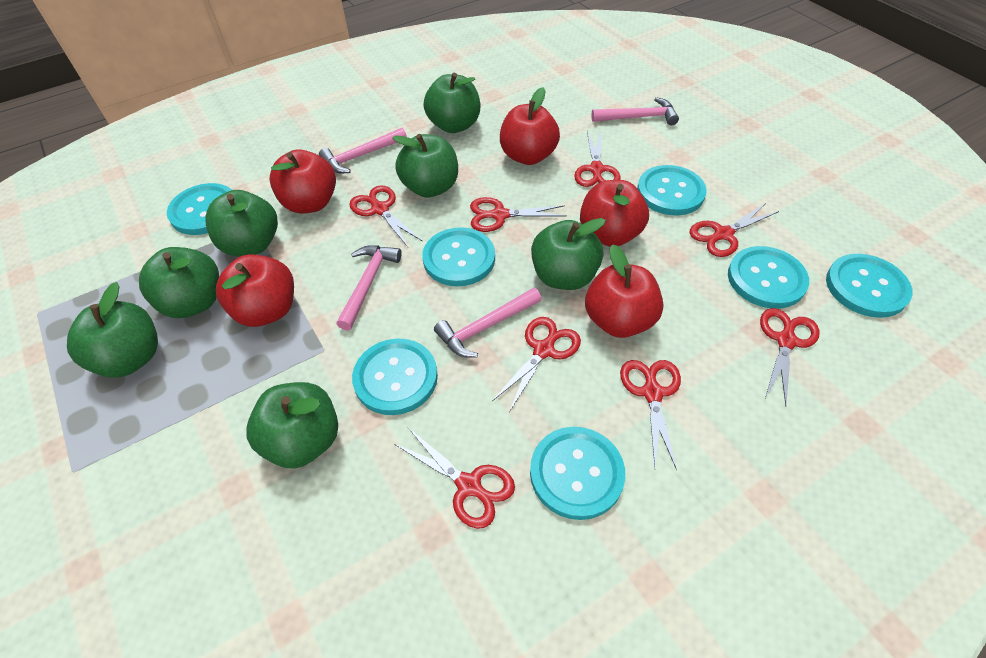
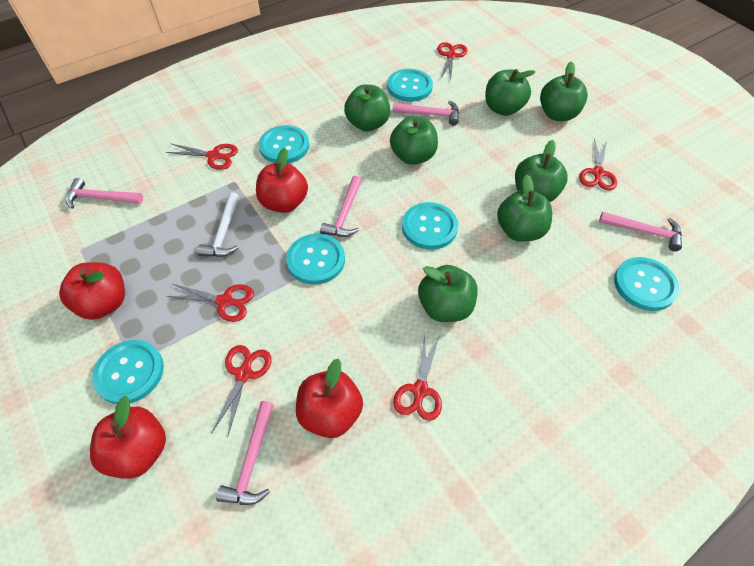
pink hammer: [319,128,407,173] [336,245,402,331] [434,288,542,358] [591,97,679,125] = 4 -> [66,178,143,209] [216,401,274,505] [320,176,362,237] [393,100,459,126] [599,212,682,251] = 5
red apple: [216,255,294,327] [269,149,336,213] [500,87,560,165] [580,180,649,247] [585,244,663,338] = 5 -> [59,262,125,320] [90,396,166,479] [256,148,308,213] [296,359,363,438] = 4
red scissors: [349,185,422,247] [394,428,515,529] [470,197,567,232] [492,317,581,412] [574,130,621,187] [620,360,681,470] [689,203,779,257] [760,308,819,406] = 8 -> [166,143,238,170] [167,284,254,322] [212,345,272,435] [393,333,442,421] [437,42,467,80] [579,139,617,191] = 6
turquoise button: [167,183,232,235] [352,339,438,415] [422,227,495,286] [530,427,625,520] [637,165,707,216] [728,246,809,309] [826,254,913,318] = 7 -> [92,340,164,404] [259,125,309,163] [286,234,345,285] [387,69,433,102] [402,202,458,250] [614,257,679,311] = 6
white hammer: none = 0 -> [197,192,239,257] = 1

